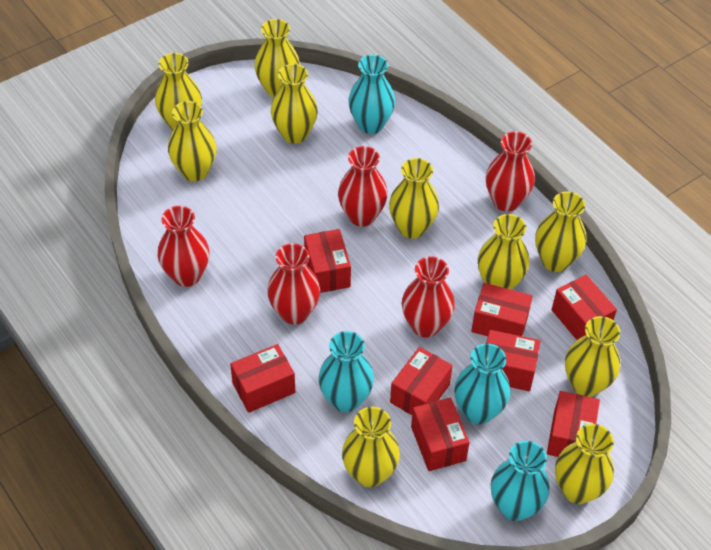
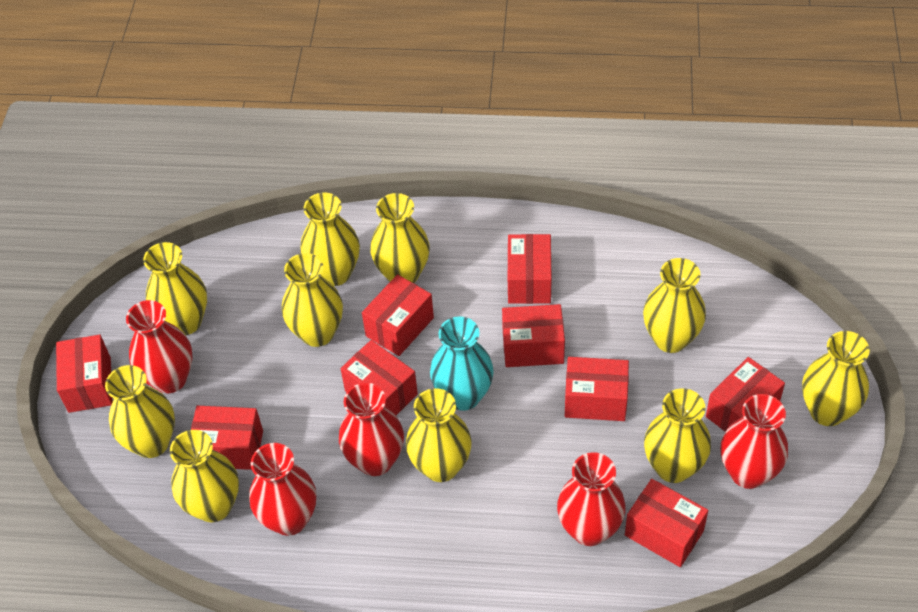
red box: [230,344,295,413] [304,229,351,293] [390,347,453,415] [411,398,470,471] [471,283,533,336] [487,330,540,391] [547,391,600,457] [552,275,617,340] = 8 -> [56,335,112,413] [191,406,263,470] [341,340,418,415] [362,274,434,356] [502,304,565,367] [508,234,552,304] [565,357,629,421] [625,479,708,567] [706,357,785,432] = 9
turquoise vase: [318,331,374,412] [348,55,395,134] [454,343,510,424] [491,441,550,521] = 4 -> [430,316,494,411] = 1

